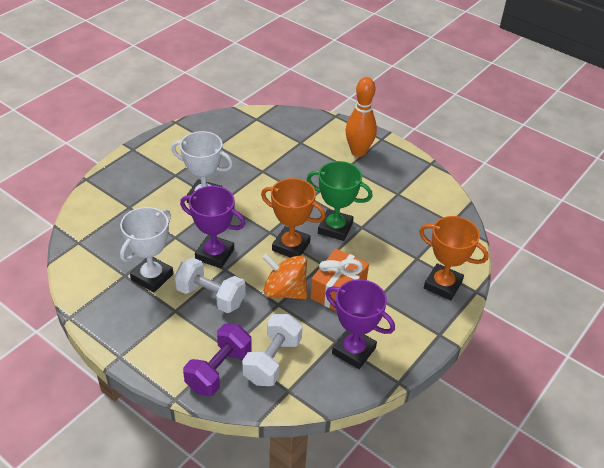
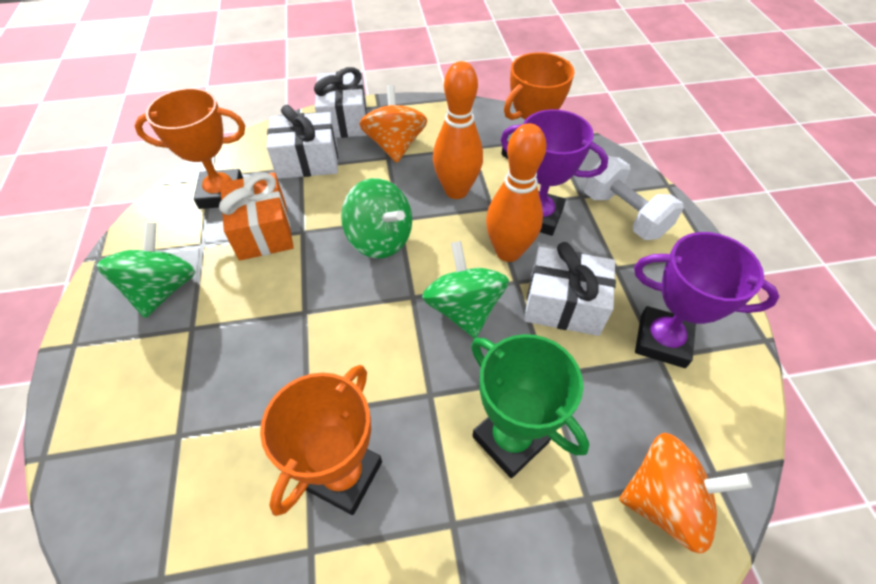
green spinning top: none = 0 -> [96,222,196,318] [341,178,412,258] [422,241,509,338] = 3
orange bowling pin: [345,77,377,157] = 1 -> [433,61,483,199] [486,123,547,262] = 2
orange spinning top: [262,253,307,299] = 1 -> [360,85,427,163] [619,433,752,554] = 2
orange trophy: [261,178,325,258] [419,216,489,300] = 2 -> [134,88,245,209] [260,365,382,516] [501,52,575,159] = 3
purple dumbbell: [183,324,252,396] = 1 -> none = 0
white dumbbell: [174,258,246,313] [242,314,303,386] = 2 -> [584,156,684,240] = 1
white gift: none = 0 -> [267,105,338,179] [314,67,367,138] [524,242,616,336] = 3
white trophy: [120,207,173,293] [171,131,233,203] = 2 -> none = 0

